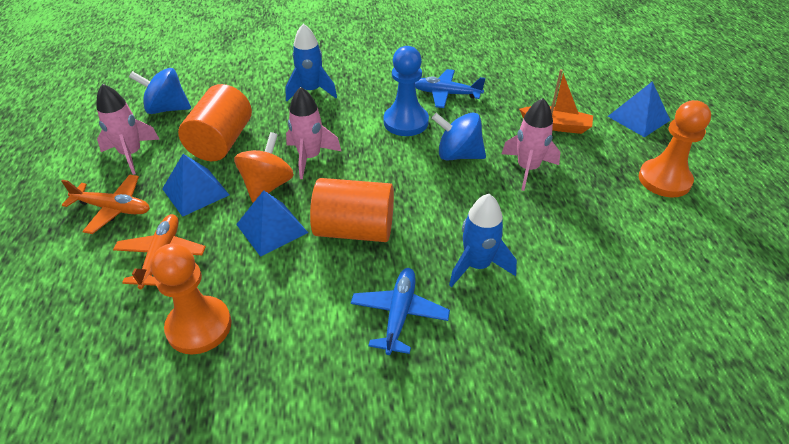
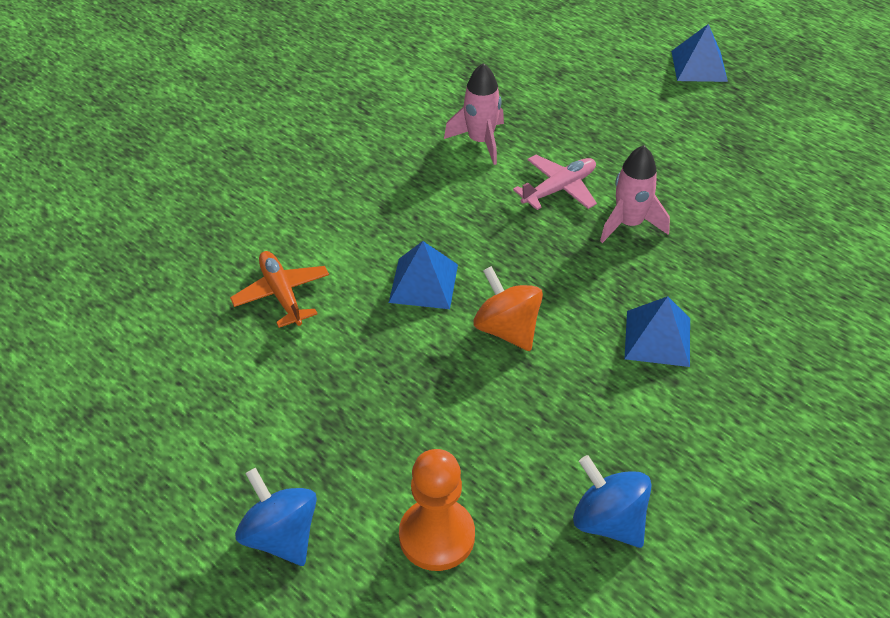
blue pawn: [383,46,429,136] = 1 -> none = 0
blue plane: [351,268,450,355] [415,69,486,108] = 2 -> none = 0
blue rocket: [286,23,337,101] [449,194,517,287] = 2 -> none = 0
orange boat: [519,69,593,134] = 1 -> none = 0
orange cylinder: [178,84,252,161] [310,178,394,242] = 2 -> none = 0
orange pawn: [150,244,231,354] [639,100,711,197] = 2 -> [399,449,475,571] = 1
orange plane: [61,174,150,234] [113,214,206,289] = 2 -> [230,251,329,328] = 1
pink plane: none = 0 -> [513,155,597,210] = 1
pink rocket: [96,84,160,175] [286,87,341,179] [502,98,560,191] = 3 -> [444,63,504,165] [600,145,670,243] = 2

